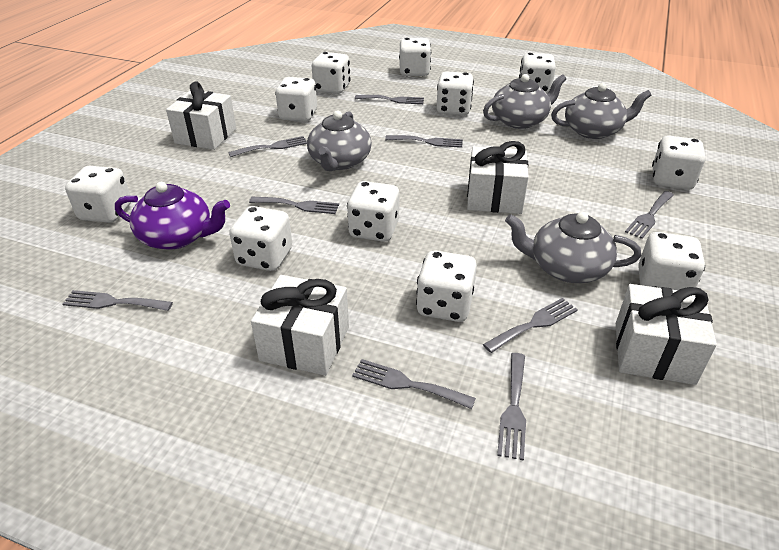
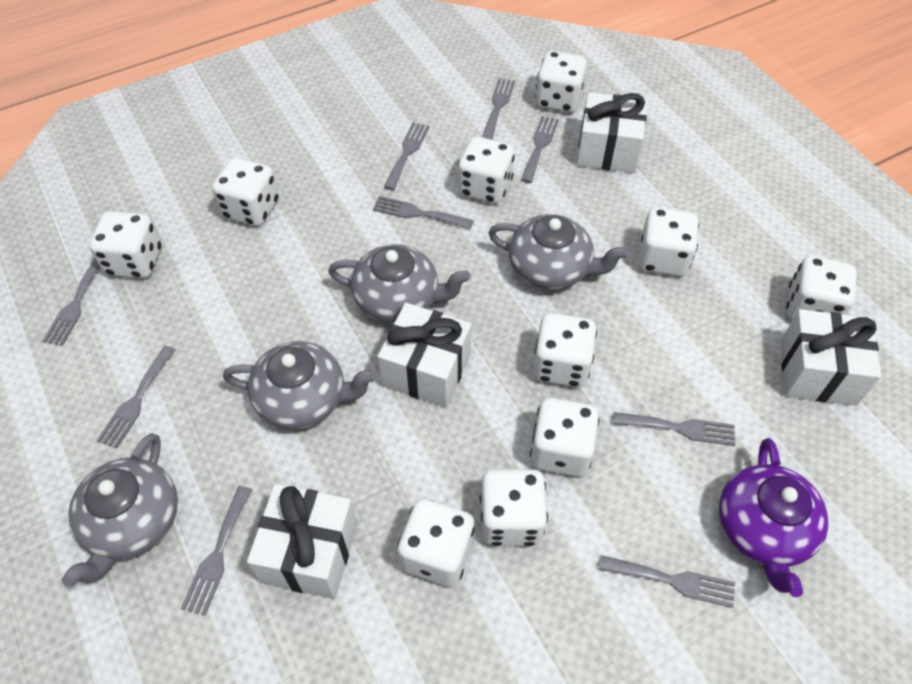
white dice: [65,166,131,223] [229,206,292,271] [275,77,317,121] [312,52,351,94] [347,181,400,242] [399,38,431,76] [416,251,477,322] [436,71,474,115] [519,53,556,93] [638,232,705,290] [652,135,706,190] = 11 -> [89,211,161,278] [212,158,279,226] [397,499,475,587] [458,136,515,204] [480,469,548,546] [530,398,600,477] [533,313,597,387] [535,51,587,113] [638,207,699,277] [786,256,857,320] = 10

